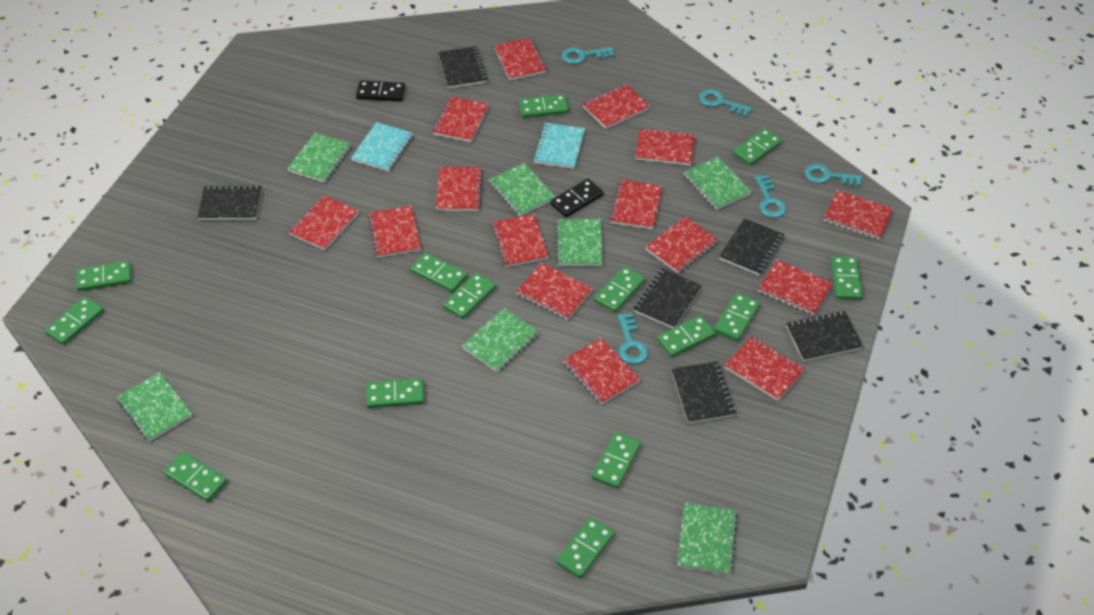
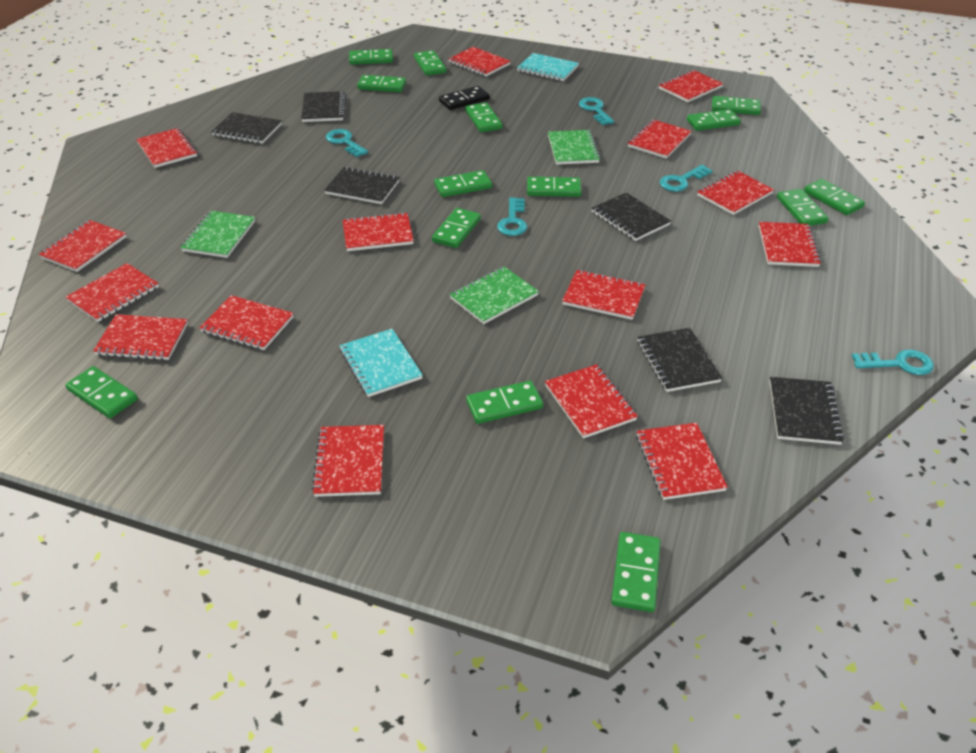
black domino: [356,80,405,102] [550,179,603,217] = 2 -> [439,86,490,110] = 1
green notebook: [116,372,193,442] [287,133,351,183] [462,308,539,372] [489,163,555,216] [556,219,603,266] [677,503,738,574] [684,157,752,210] = 7 -> [180,211,255,258] [449,266,539,324] [548,130,601,165] = 3

